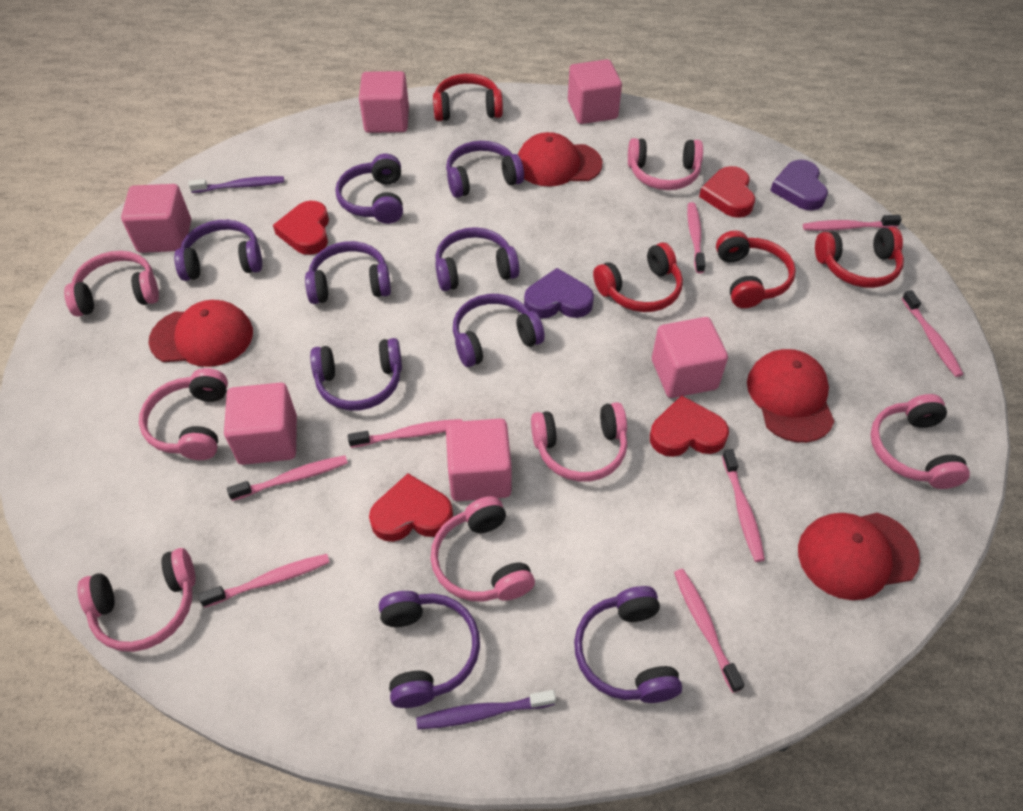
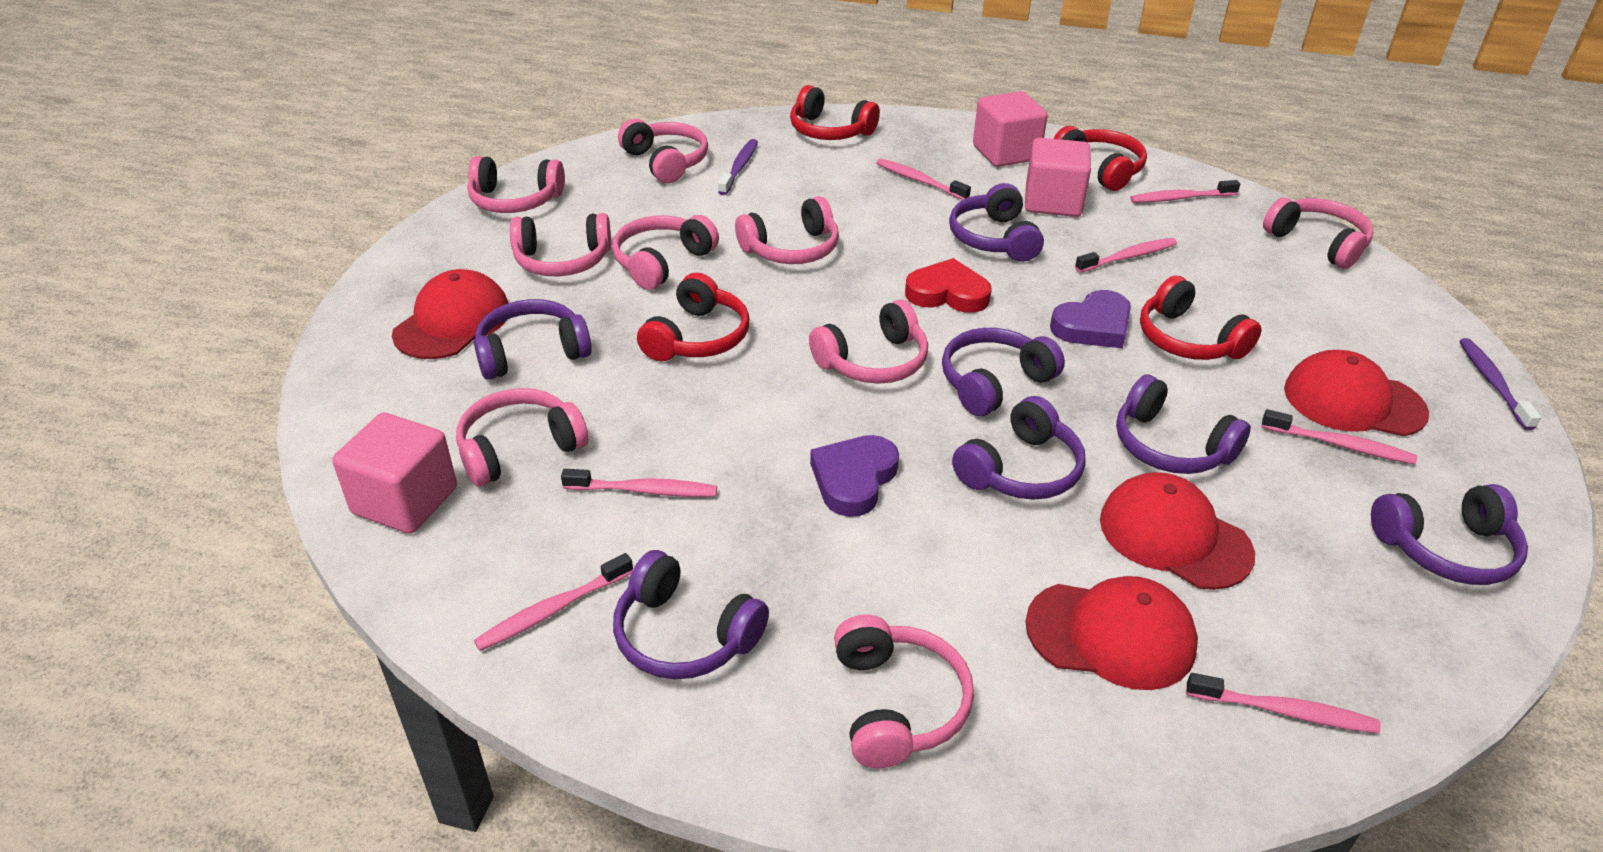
pink cube: [121,184,191,253] [224,383,297,465] [359,71,409,133] [446,419,511,501] [568,59,622,124] [652,317,728,398] = 6 -> [332,413,457,534] [973,91,1048,167] [1025,138,1091,217] = 3
pink headphones: [64,251,159,317] [78,548,196,652] [139,368,228,460] [431,496,535,601] [531,402,627,482] [628,138,703,190] [870,394,970,489] = 7 -> [456,388,588,487] [467,156,565,213] [510,213,611,276] [612,215,719,290] [618,119,708,183] [735,196,839,264] [809,300,928,384] [834,615,974,768] [1263,198,1374,269] = 9
pink toothbrush: [199,554,330,608] [227,455,348,501] [348,419,462,448] [674,569,745,693] [687,202,706,273] [722,449,765,562] [803,215,902,231] [902,290,964,377] = 8 -> [474,553,633,651] [561,469,717,497] [876,158,971,200] [1075,238,1177,273] [1130,180,1240,203] [1186,673,1381,733] [1261,409,1417,464] = 7
purple headphones: [174,220,262,281] [305,241,391,304] [310,338,402,411] [335,154,403,224] [379,591,480,708] [435,227,519,291] [446,141,524,198] [453,294,545,367] [574,586,682,703] = 9 -> [474,299,592,380] [613,550,769,679] [942,328,1065,416] [949,183,1044,262] [952,396,1086,500] [1116,374,1251,474] [1371,484,1528,585] = 7
red heart: [273,201,329,255] [369,474,453,542] [650,395,729,457] [699,166,755,218] = 4 -> [905,258,992,313] = 1

